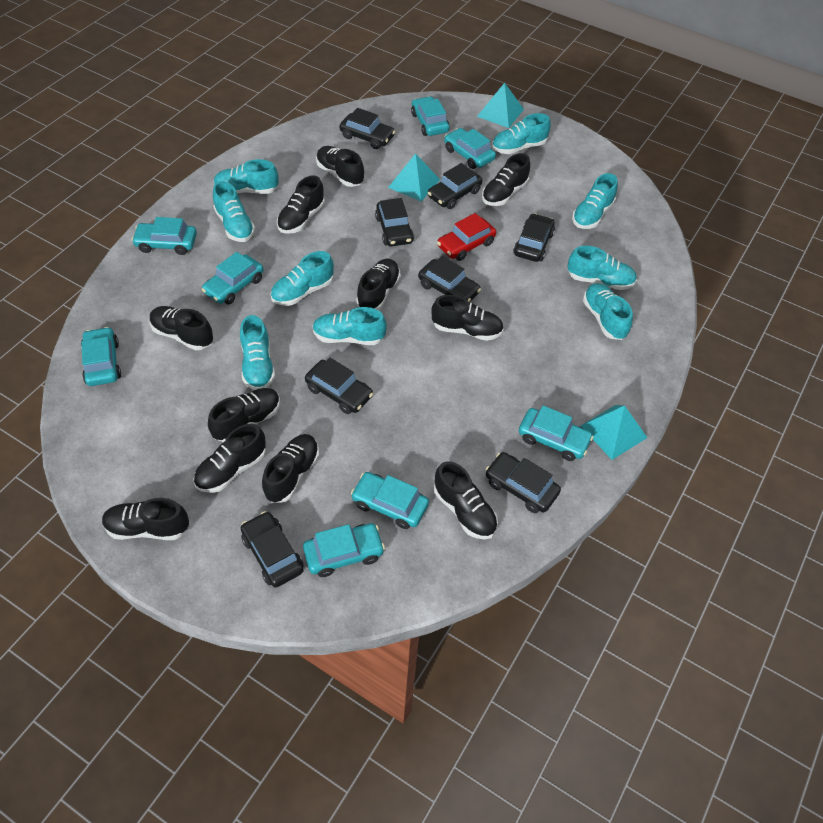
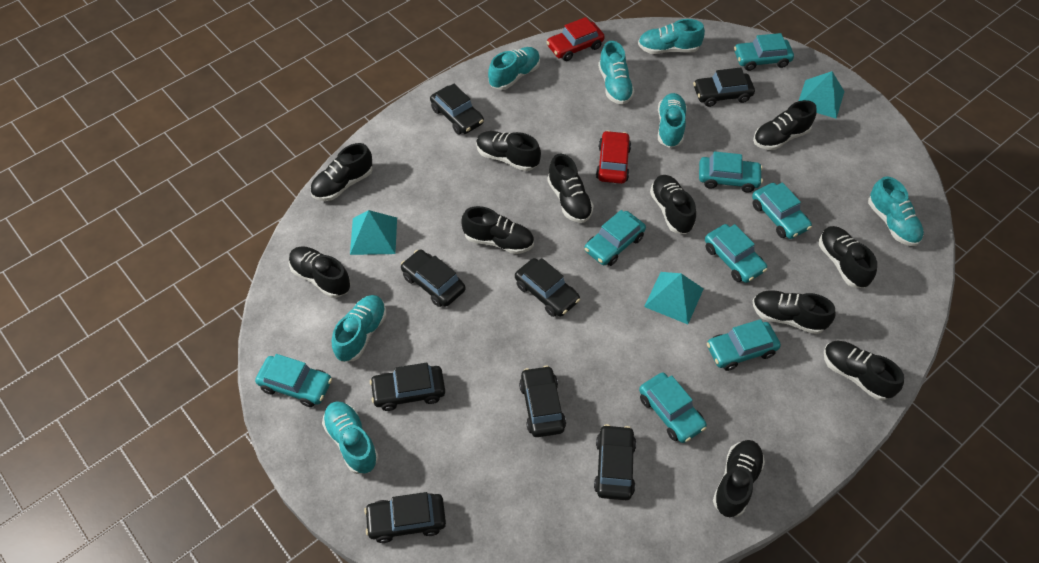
red car: [437,213,496,261] = 1 -> [547,17,605,61] [596,130,631,184] = 2
turquoise shoe: [213,181,255,242] [214,159,279,194] [240,315,275,390] [271,251,334,306] [312,307,387,345] [492,113,551,154] [568,246,637,290] [572,173,618,229] [583,283,633,340] = 9 -> [322,401,379,474] [332,295,386,362] [488,47,540,90] [598,41,635,105] [638,19,705,54] [658,93,687,148] [868,176,924,246] = 7

